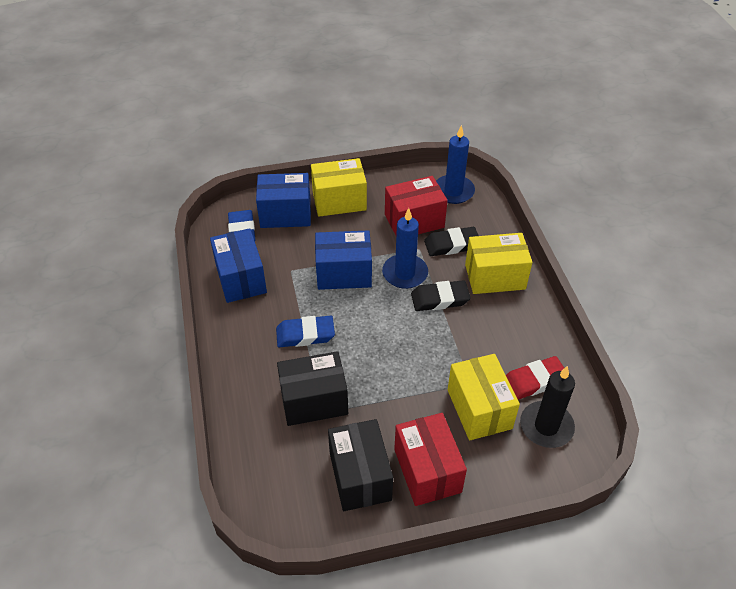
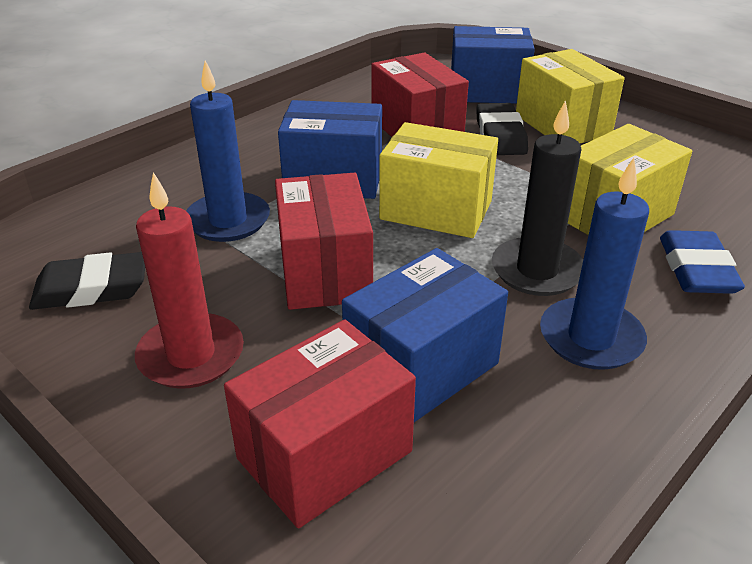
black box: [277,351,348,426] [328,419,393,511] = 2 -> none = 0
blue eraser: [228,210,256,241] [276,316,335,347] = 2 -> [660,230,745,294] = 1
red box: [385,176,448,235] [394,413,467,506] = 2 -> [224,320,416,528] [275,173,373,310] [371,53,469,137] = 3
red candle: none = 0 -> [135,172,244,389] = 1
red eraser: [506,356,564,400] = 1 -> none = 0

